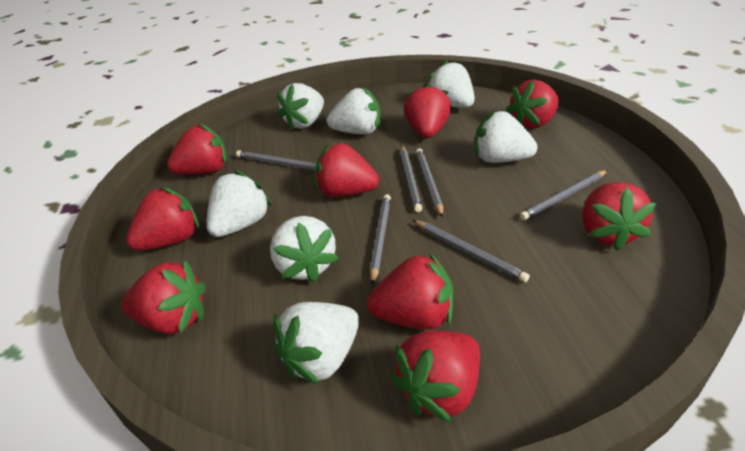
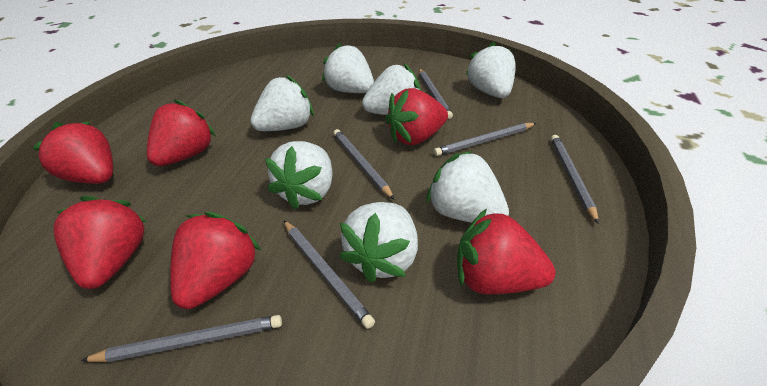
red strawberry: [121,260,205,334] [126,187,199,251] [167,124,227,175] [315,142,379,197] [367,252,453,330] [391,331,480,423] [404,83,451,138] [506,80,559,129] [582,182,656,251] = 9 -> [32,121,113,184] [53,196,147,289] [147,99,216,166] [170,212,261,309] [385,88,448,145] [457,209,556,294] = 6

